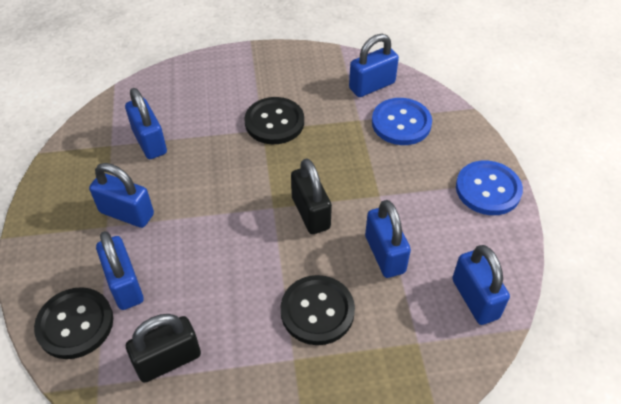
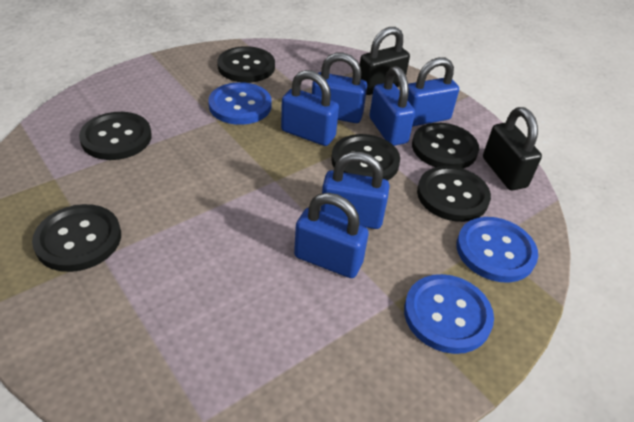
black button: [34,287,113,359] [245,97,304,144] [280,275,355,345] = 3 -> [32,204,121,272] [79,112,152,160] [217,46,275,83] [331,134,400,180] [412,123,479,169] [417,166,491,222] = 6
blue button: [372,98,432,145] [456,160,523,215] = 2 -> [208,82,271,125] [404,274,494,354] [456,217,538,283] = 3

